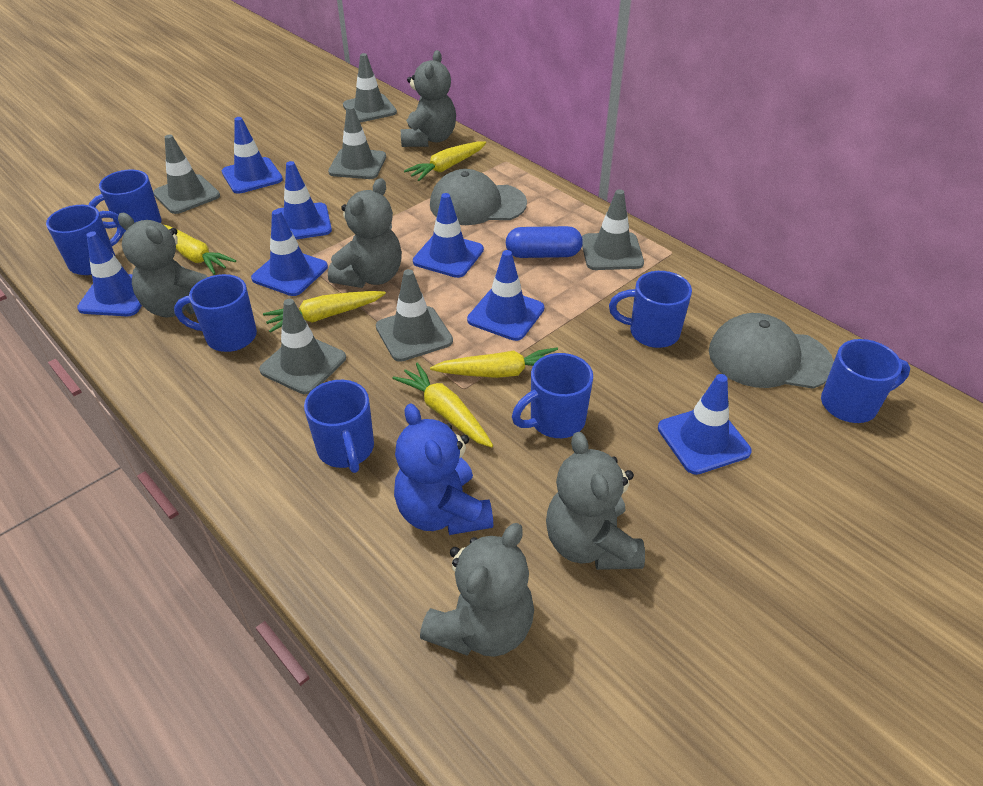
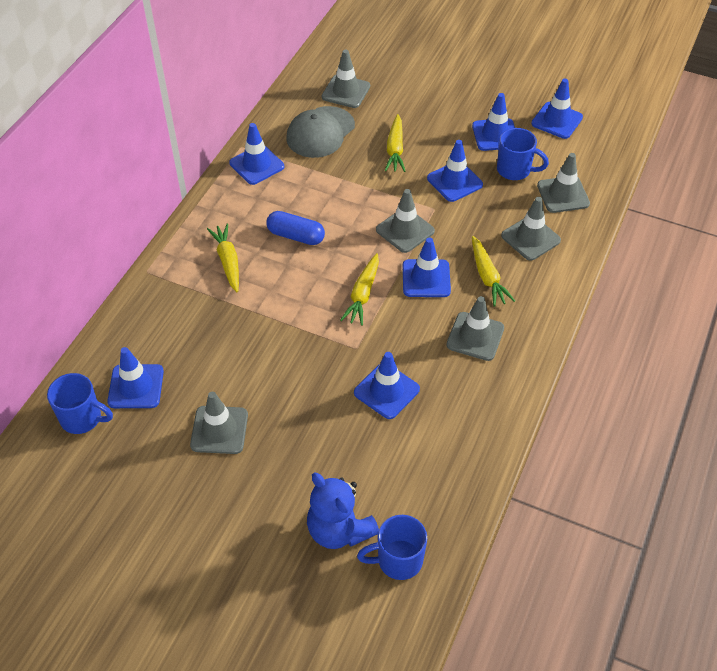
blue mug: [46,205,124,275] [89,170,161,234] [174,274,257,352] [304,380,374,473] [512,353,593,438] [609,271,692,348] [821,339,910,423] = 7 -> [47,373,113,434] [357,515,427,580] [497,128,549,180] = 3
grey cap: [430,169,527,225] [709,313,834,389] = 2 -> [286,106,355,158] = 1
grey teddy bear: [118,213,207,317] [328,178,402,288] [401,50,456,147] [420,523,534,657] [546,432,645,570] = 5 -> none = 0
yellow carrot: [164,225,236,275] [263,291,386,333] [392,362,493,448] [404,141,486,181] [430,348,558,378] = 5 -> [207,223,239,292] [340,253,379,326] [385,114,405,172] [472,236,515,307] = 4

